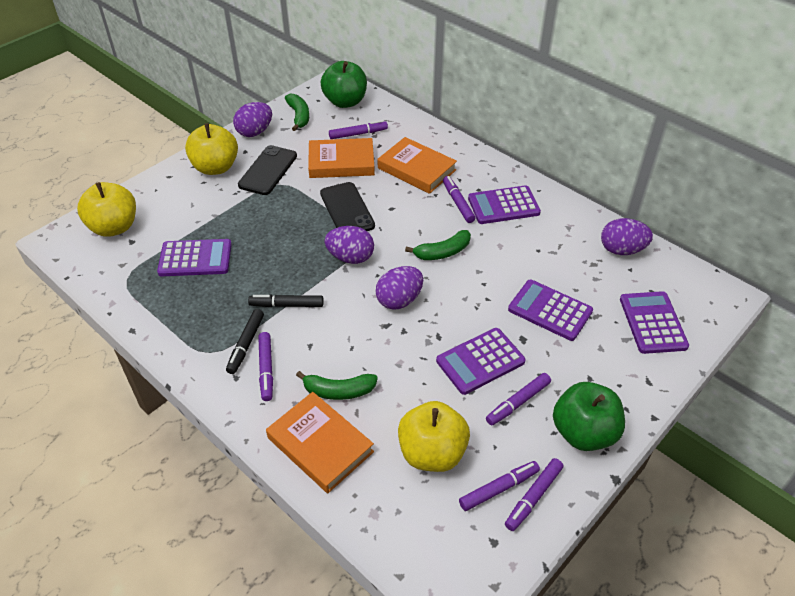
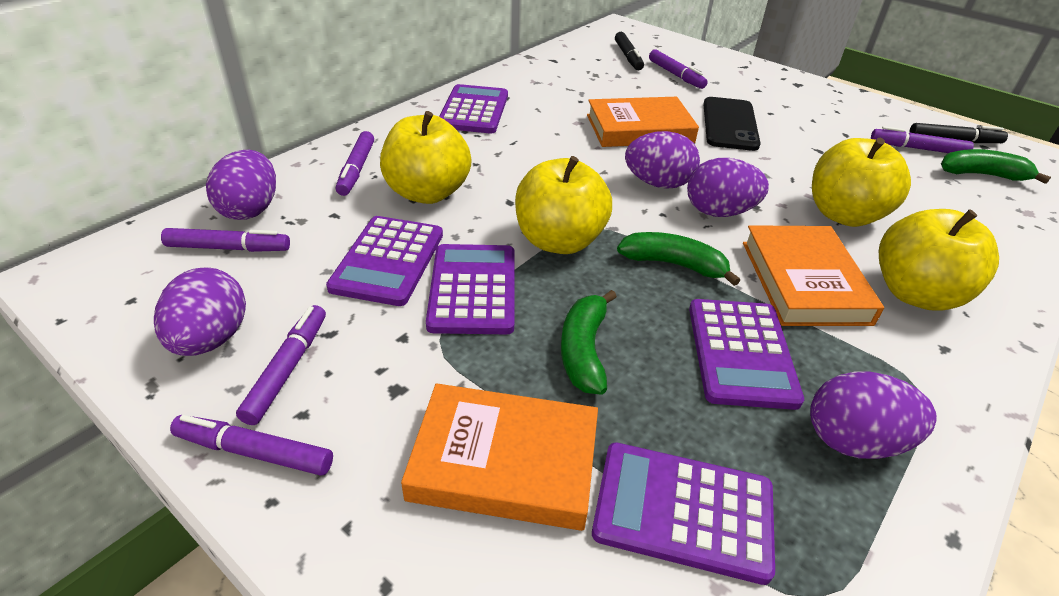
black phone: [238,145,297,195] [320,182,375,231] = 2 -> [703,97,761,151] = 1
green apple: [321,61,367,108] [553,382,625,451] = 2 -> none = 0
purple egg: [233,102,272,137] [325,226,374,264] [375,266,423,310] [601,218,653,255] = 4 -> [154,267,246,356] [206,150,276,220] [625,131,700,189] [687,158,769,217] [810,372,937,459] = 5
yellow apple: [77,182,136,237] [185,123,238,175] [398,401,470,472] = 3 -> [380,111,472,204] [515,156,612,254] [812,138,911,227] [879,209,999,311] = 4

